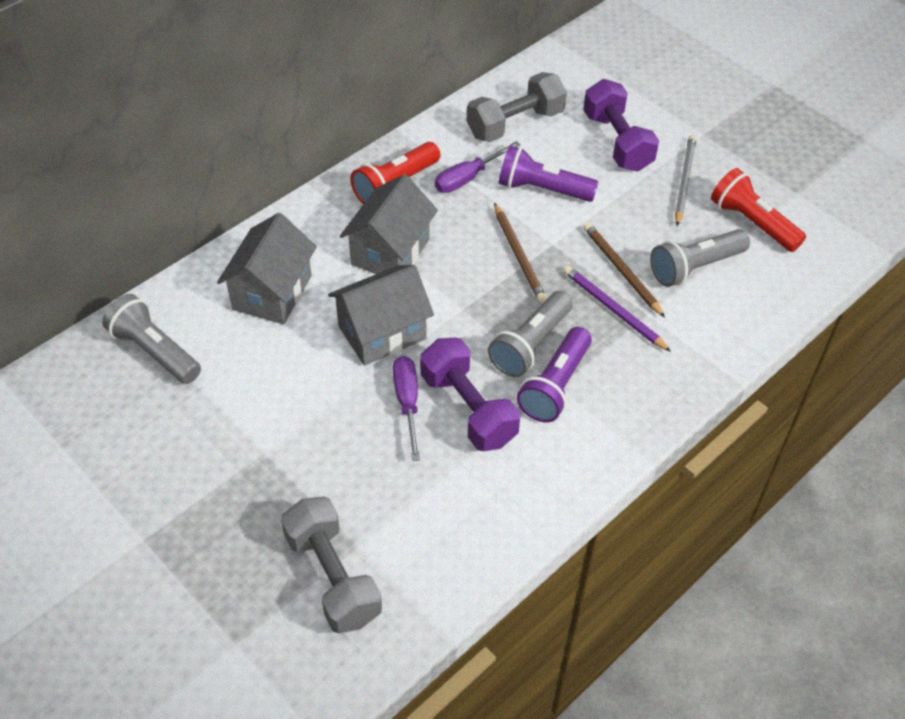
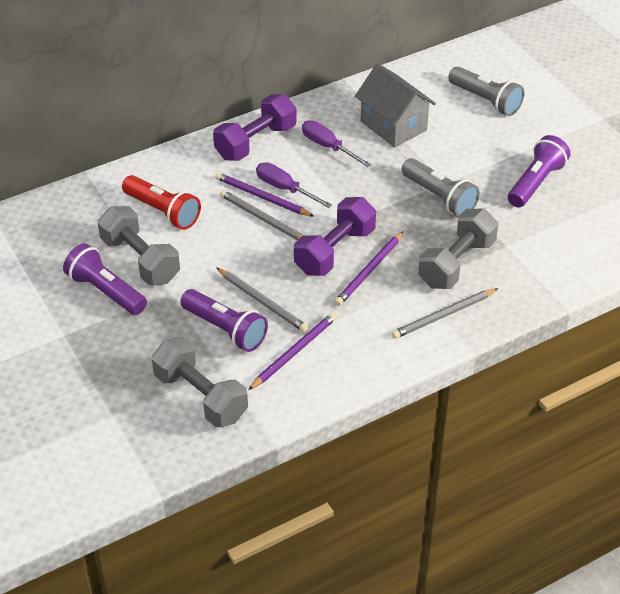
brown pencil: [494,203,546,302] [584,223,665,317] = 2 -> none = 0
grey dumbbell: [281,496,382,633] [467,72,567,142] = 2 -> [98,206,180,285] [151,337,248,427] [418,209,498,289] = 3
grey flashlight: [102,294,201,384] [488,291,573,377] [650,229,750,287] = 3 -> [402,158,480,217] [448,66,524,116] = 2
grey house: [217,213,317,324] [328,265,434,366] [340,174,438,274] = 3 -> [355,64,436,147] = 1
grey pencil: [675,135,696,226] = 1 -> [216,267,308,332] [220,190,303,240] [392,288,498,339] = 3
purple flashlight: [498,145,599,202] [517,327,592,422] = 2 -> [63,243,147,315] [180,289,268,352] [508,135,570,207] = 3
purple pencil: [564,266,671,352] = 1 -> [215,172,314,217] [248,313,337,390] [335,231,403,306] = 3
red flashlight: [350,142,441,204] [711,168,806,252] = 2 -> [122,175,201,230] = 1

